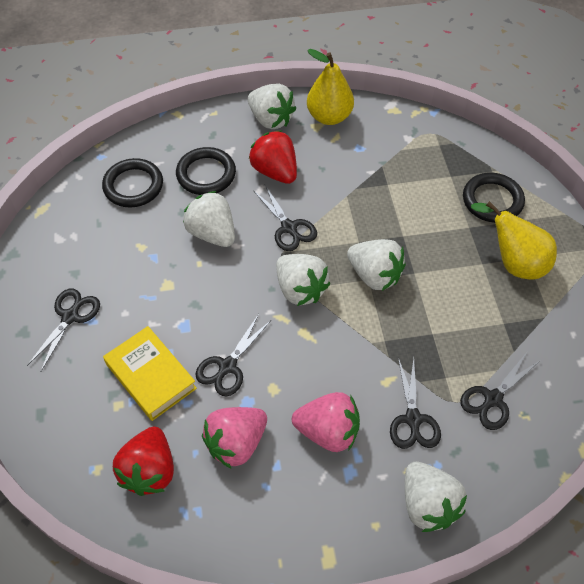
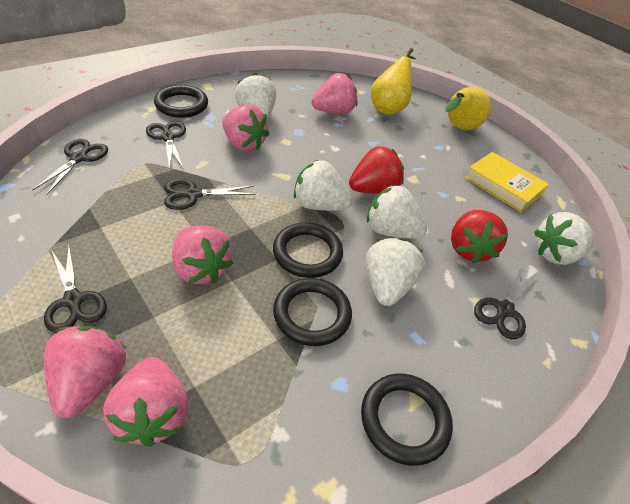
black ring: [102,158,163,207] [176,147,236,195] [463,173,525,223] = 3 -> [154,85,208,118] [273,222,343,278] [273,278,352,346] [361,373,453,466] = 4
pink strawberry: [202,407,267,469] [292,392,360,452] = 2 -> [44,326,127,418] [103,357,188,447] [172,225,233,284] [222,104,269,151] [311,73,357,114] = 5

